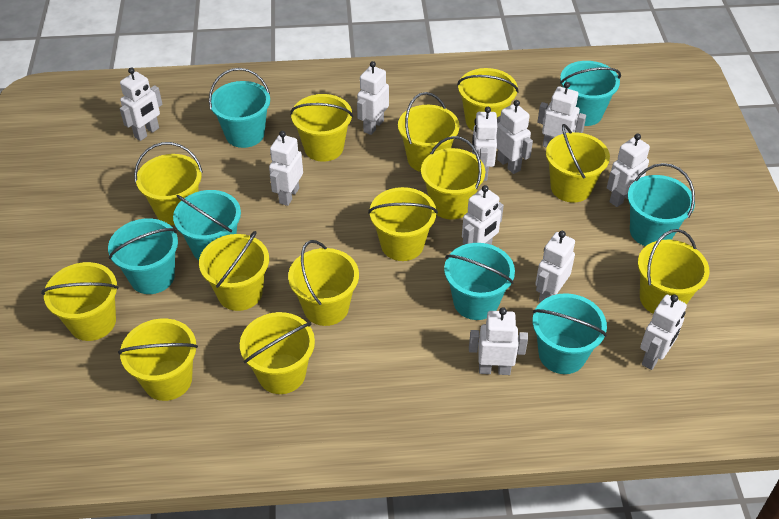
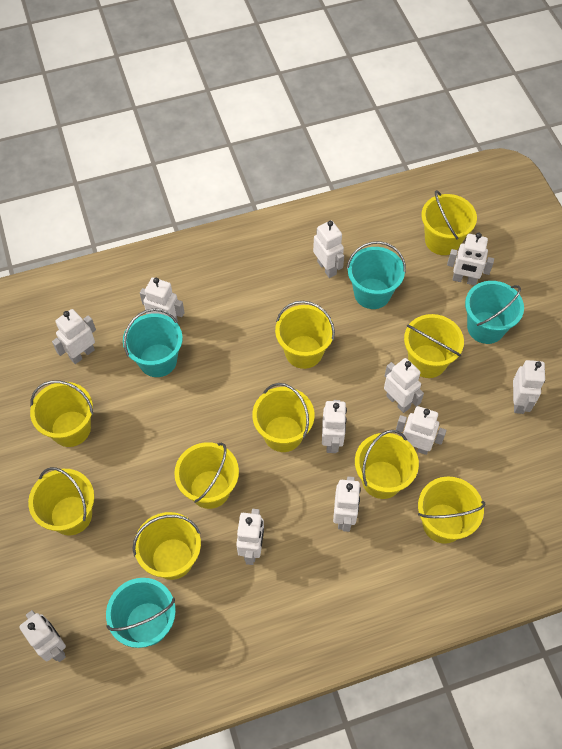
turquoise bucket: [108,218,178,294] [173,190,241,260] [209,68,270,148] [444,243,515,320] [533,293,607,374] [560,61,621,126] [628,163,695,246] = 7 -> [106,578,176,648] [123,308,183,377] [347,241,406,309] [465,281,524,344] = 4
yellow bucket: [41,262,119,341] [118,318,198,401] [134,142,203,225] [199,231,269,311] [240,312,315,394] [288,240,359,326] [290,94,353,162] [368,187,438,261] [398,92,460,172] [421,136,485,219] [457,68,519,131] [546,124,610,203] [638,229,709,314] = 13 -> [28,467,94,535] [30,380,93,447] [133,512,201,580] [174,442,239,509] [252,383,315,452] [275,301,335,369] [355,430,419,499] [404,314,464,378] [418,477,485,544] [421,190,477,255] = 10

